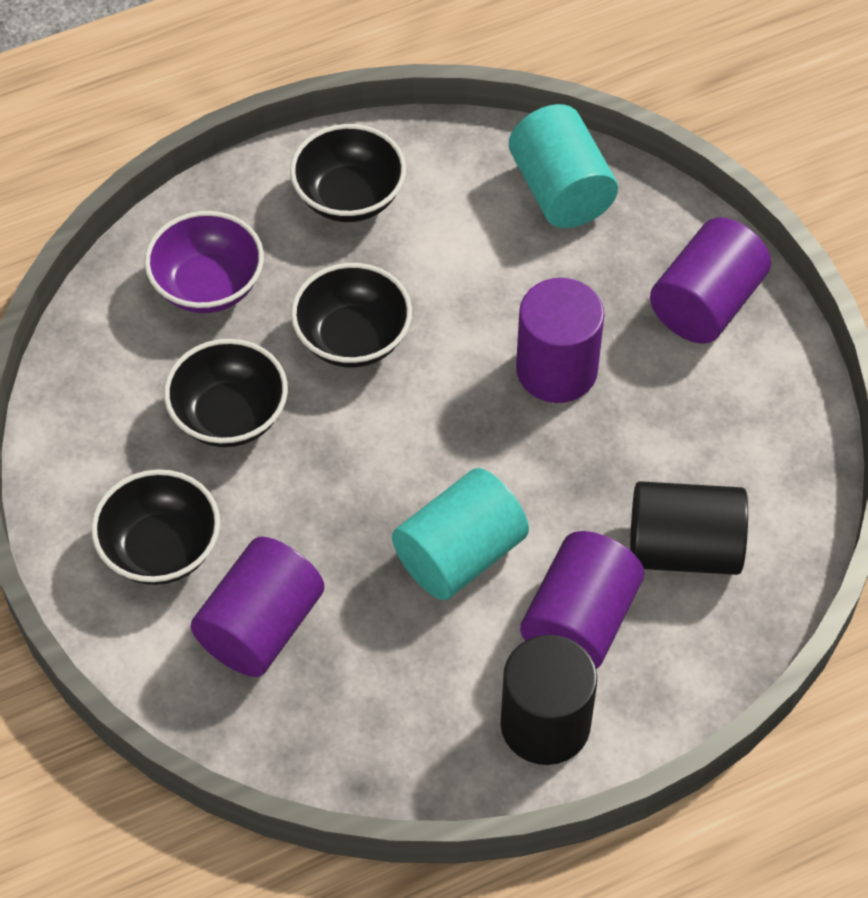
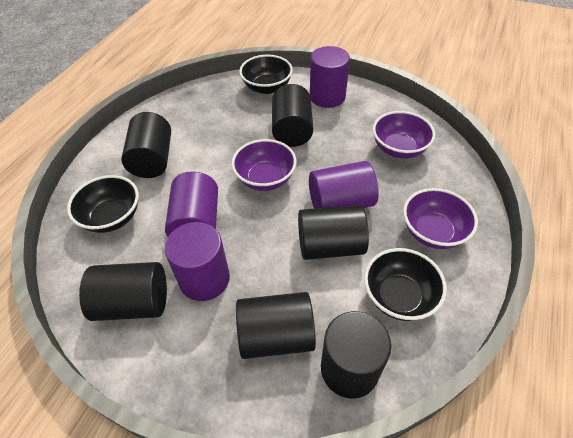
black bowl: [91,469,220,585] [164,339,288,447] [290,124,406,222] [291,263,412,368] = 4 -> [67,175,139,233] [239,55,293,94] [364,248,447,321] = 3
black cylinder: [500,635,597,765] [630,481,748,575] = 2 -> [79,262,167,321] [121,112,171,178] [236,292,316,359] [272,84,313,147] [298,205,369,260] [321,311,391,398] = 6
purple bowl: [145,211,264,313] = 1 -> [231,139,297,191] [373,111,435,159] [403,188,478,249] = 3
turquoise cylinder: [392,468,529,600] [509,104,618,228] = 2 -> none = 0

